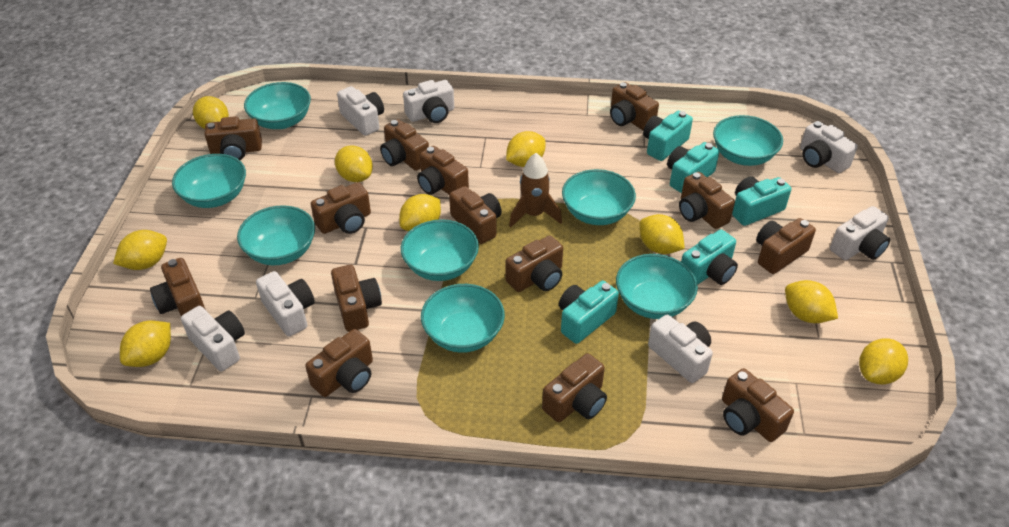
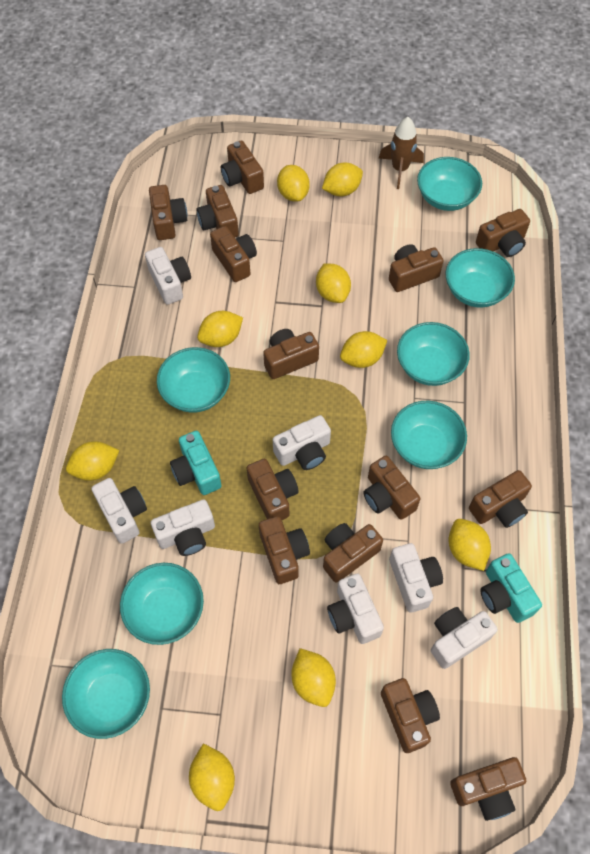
turquoise bowl: [172,154,246,208] [237,205,315,265] [244,82,311,129] [401,219,479,281] [421,284,505,353] [562,169,636,225] [616,254,698,319] [713,115,783,166] = 8 -> [62,649,150,739] [120,563,204,645] [157,347,230,413] [391,401,467,469] [397,322,470,386] [417,157,482,211] [446,248,515,308] = 7
turquoise camera: [559,281,619,344] [643,111,693,161] [667,142,719,193] [681,229,738,285] [732,177,791,226] = 5 -> [170,431,222,495] [480,553,542,623] = 2

